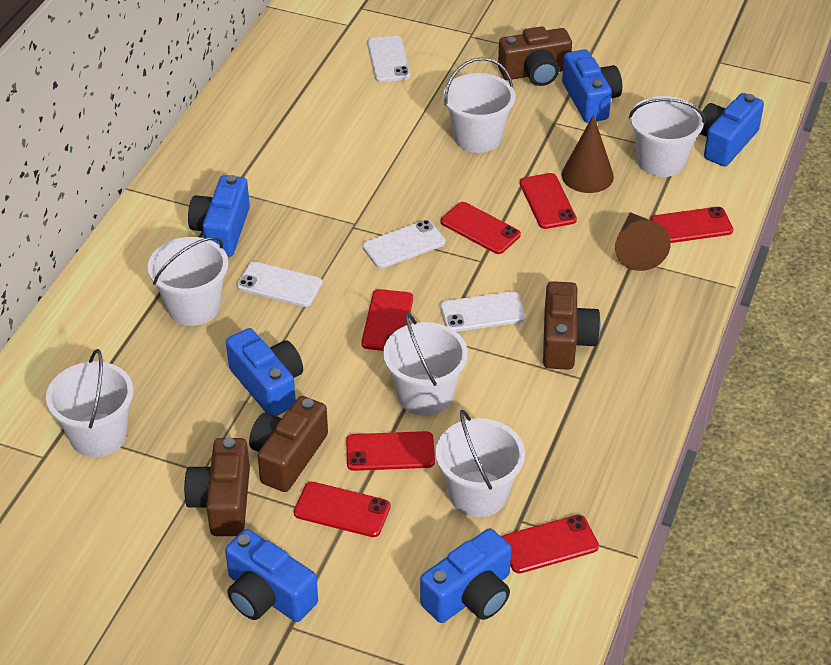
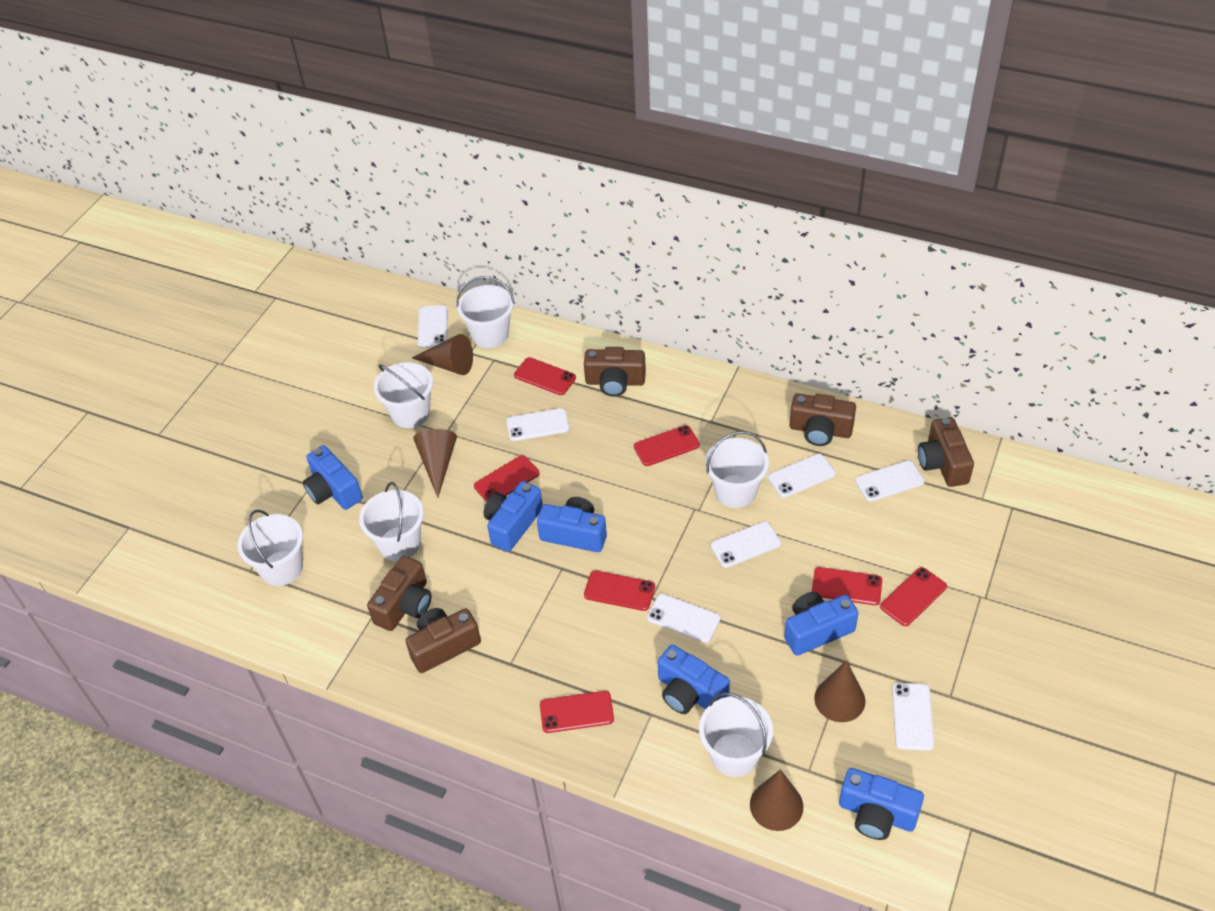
brown camera: [184,438,250,536] [249,396,328,492] [498,26,572,86] [543,281,601,370] = 4 -> [367,556,431,631] [405,608,481,673] [584,347,646,397] [789,393,856,446] [918,417,974,487] = 5
brown cone: [561,115,614,193] [615,212,671,271] = 2 -> [412,334,473,375] [413,429,457,498] [750,769,803,831] [814,660,865,722] = 4
white phone: [237,262,322,307] [362,220,445,268] [367,36,411,82] [440,292,526,332] = 4 -> [418,305,447,348] [506,408,570,441] [647,594,720,643] [710,521,781,568] [768,454,836,498] [855,460,925,502] [892,683,934,751] = 7

